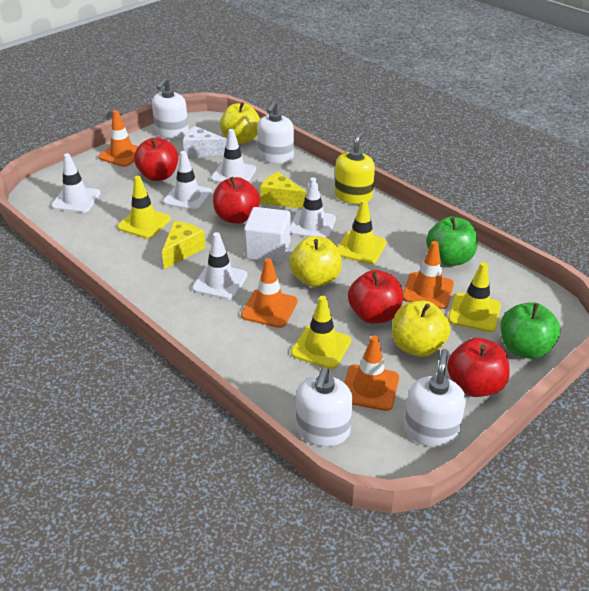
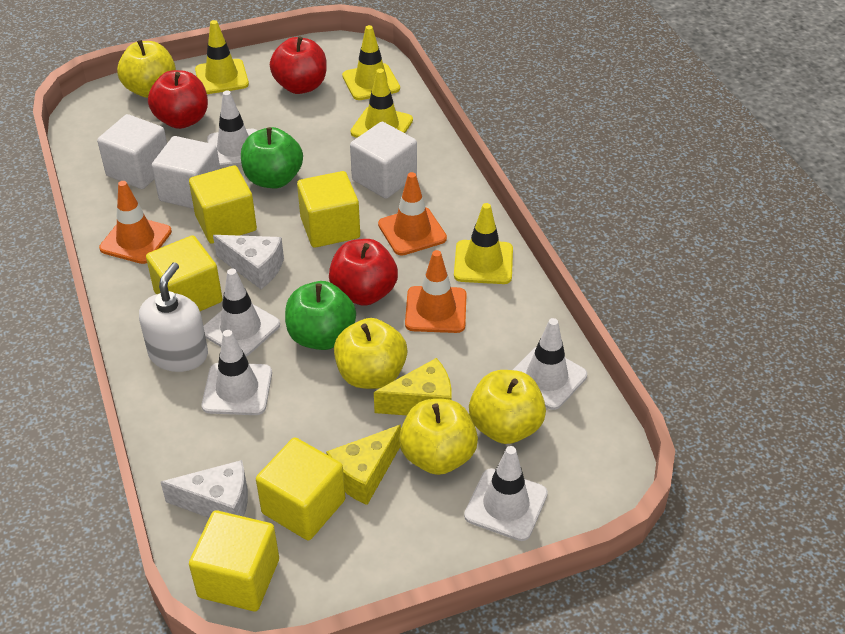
orange traffic cone: [98,110,138,167] [241,258,297,328] [344,336,399,411] [403,241,454,309] = 4 -> [99,181,172,264] [378,172,447,256] [405,250,467,333] = 3
red apple: [134,138,179,181] [213,177,260,224] [348,270,403,324] [447,338,510,397] = 4 -> [148,70,208,129] [270,36,327,94] [329,239,398,306] = 3
white cheese: [183,126,227,157] = 1 -> [161,460,248,518] [213,235,284,289] = 2
white cube: [244,207,291,263] = 1 -> [97,114,167,189] [152,136,220,209] [350,122,417,199] = 3
white soap dispenser: [152,78,189,139] [257,101,294,164] [296,367,353,446] [404,349,466,447] = 4 -> [139,262,208,372] = 1
yellow apple: [220,102,260,144] [289,236,342,287] [392,301,450,357] = 3 -> [117,40,176,98] [334,318,407,389] [399,399,478,475] [469,370,546,444] = 4
yellow cube: none = 0 -> [146,235,223,311] [189,165,257,244] [189,510,279,611] [256,437,345,540] [297,171,360,248] = 5
yellow soap dispenser: [335,131,375,204] = 1 -> none = 0

